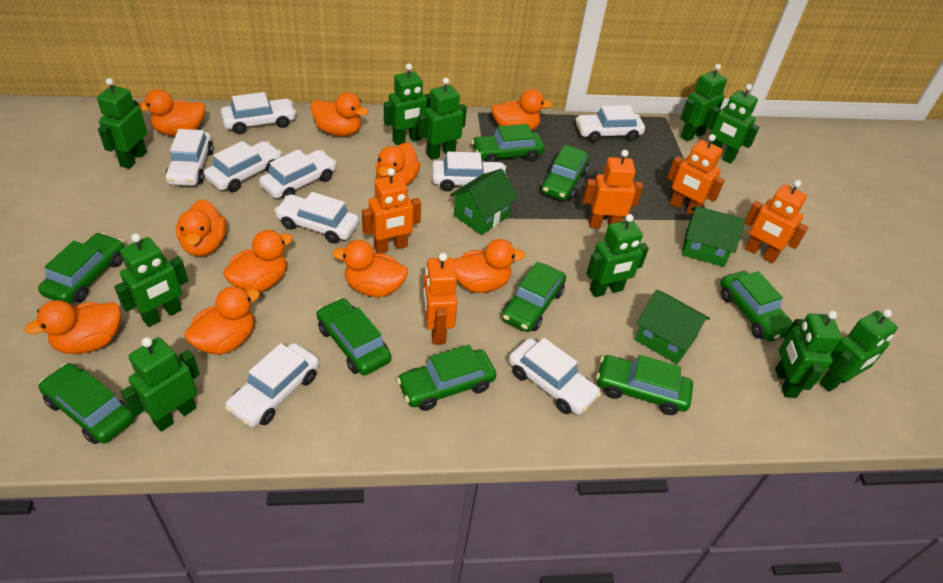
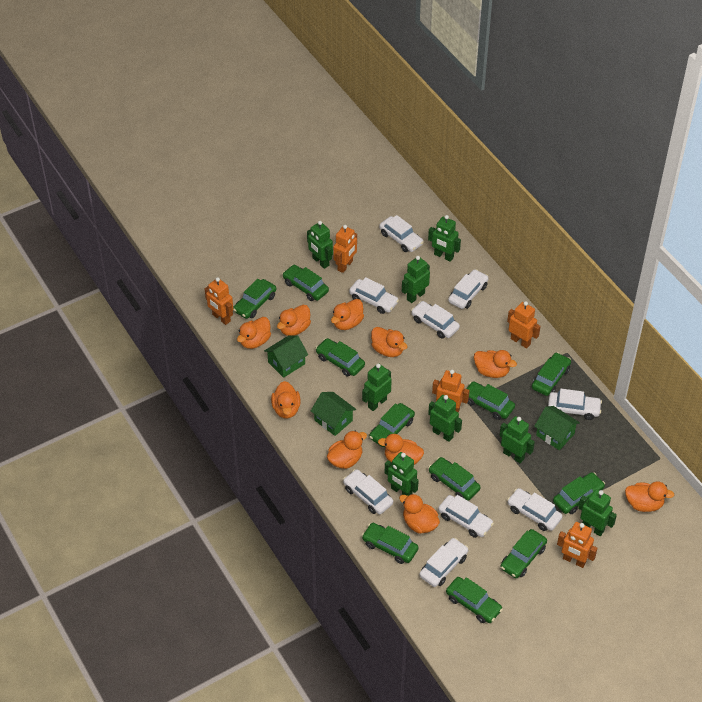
green car: [38,232,124,304] [38,363,134,444] [317,298,391,376] [397,345,496,411] [472,124,545,162] [502,262,566,332] [541,145,589,201] [596,355,693,415] [720,271,793,341] = 9 -> [233,279,277,319] [282,265,329,301] [316,338,365,377] [362,523,419,564] [369,403,415,447] [428,457,481,501] [446,577,503,623] [466,381,515,420] [500,529,547,578] [532,352,571,396] [553,472,605,514] = 11
green robot: [97,78,147,169] [114,233,188,327] [120,337,200,432] [384,64,431,145] [417,77,467,160] [586,214,649,297] [680,64,727,141] [705,84,760,164] [775,311,842,398] [819,309,898,392] = 10 -> [307,221,333,269] [362,364,392,411] [385,452,419,496] [402,256,430,303] [428,215,461,262] [428,395,462,442] [500,416,535,463] [578,489,617,536] = 8

